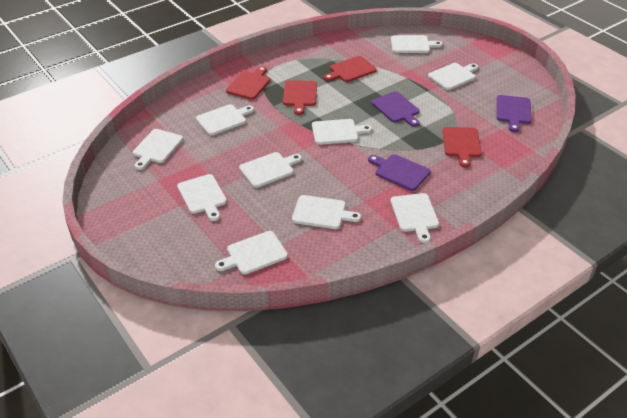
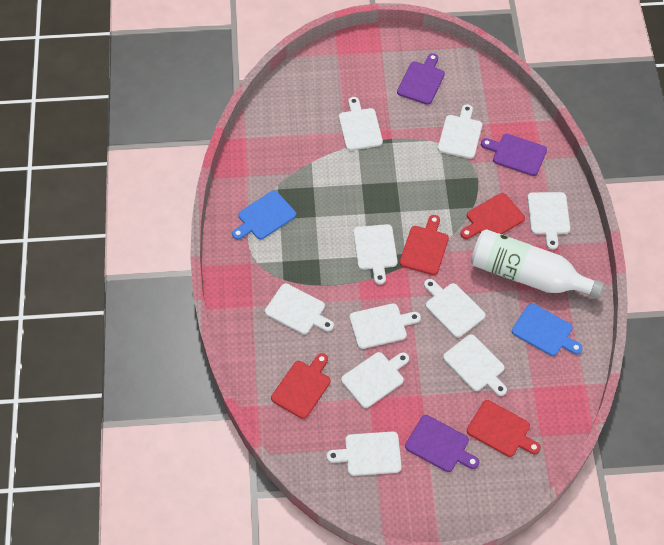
blue cutting board: none = 0 -> [232,191,296,240] [512,303,583,356] = 2
white bottle: none = 0 -> [471,229,604,299] = 1

